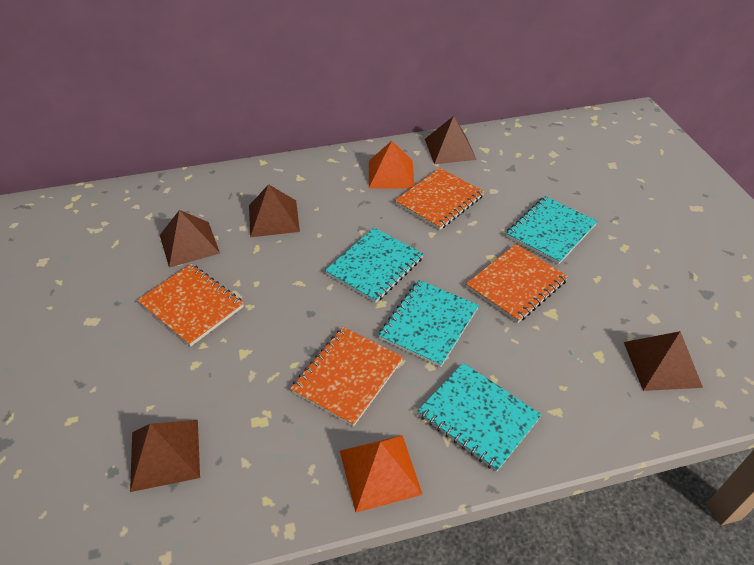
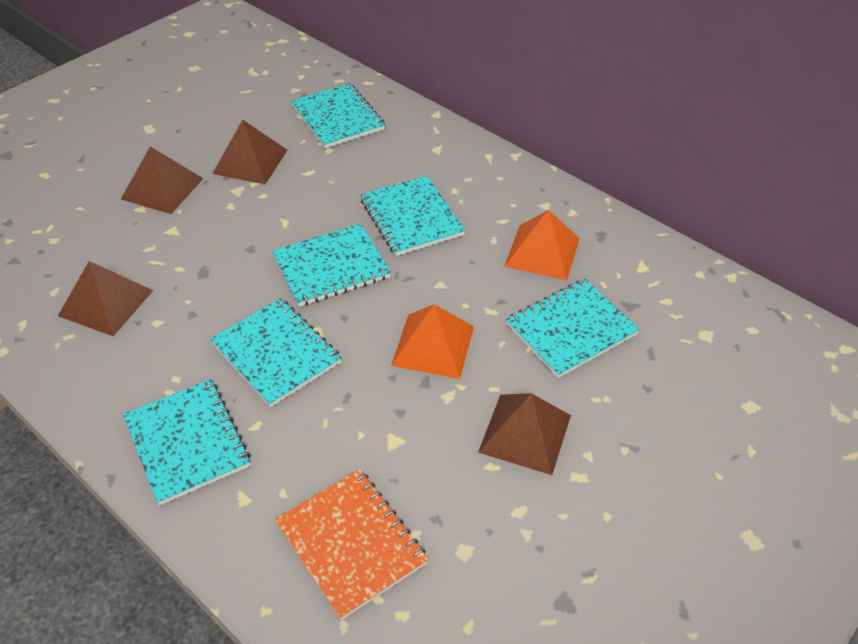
brown pyramid: [130,420,200,492] [160,210,220,268] [249,184,300,237] [425,116,477,164] [624,331,703,391] = 5 -> [58,261,153,336] [121,146,203,214] [212,120,287,184] [478,393,571,475] = 4
orange notebook: [137,264,244,347] [290,327,403,427] [395,168,484,230] [466,244,568,323] = 4 -> [275,469,429,620] = 1
turquoise notebook: [325,228,423,303] [378,280,479,367] [417,363,542,472] [506,196,598,264] = 4 -> [123,379,251,505] [210,298,342,407] [272,224,391,307] [291,83,385,148] [361,176,465,256] [506,279,640,378] = 6

